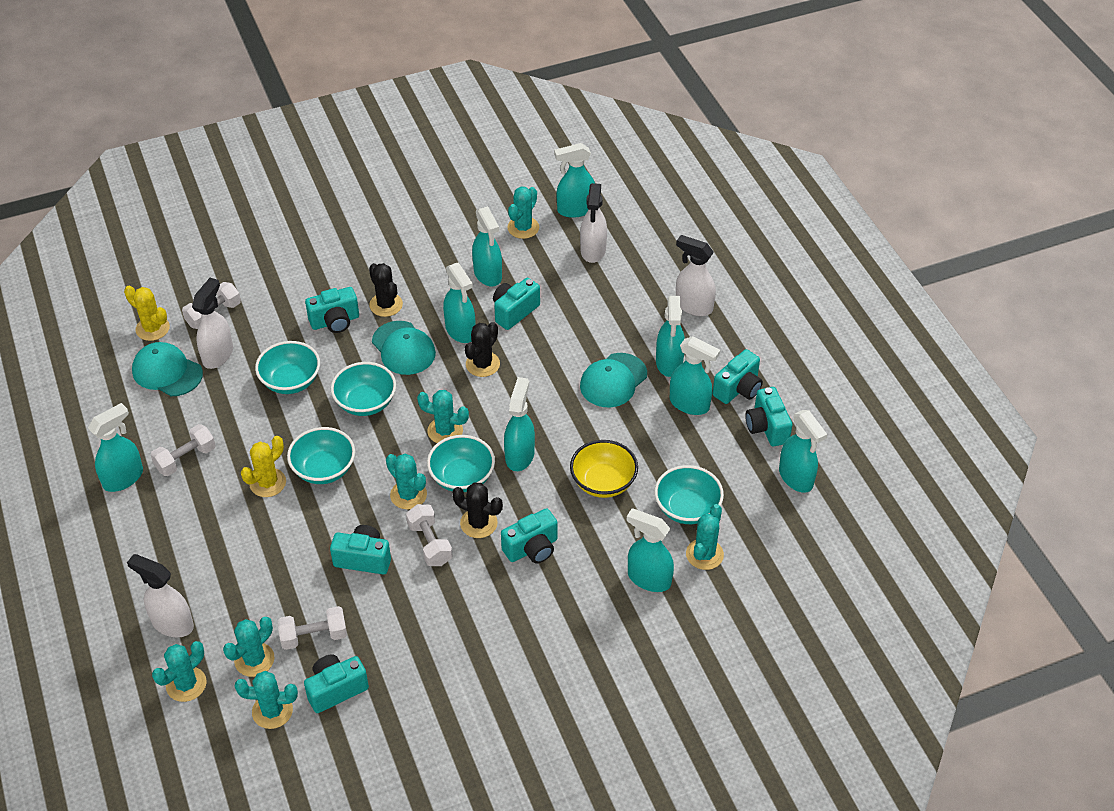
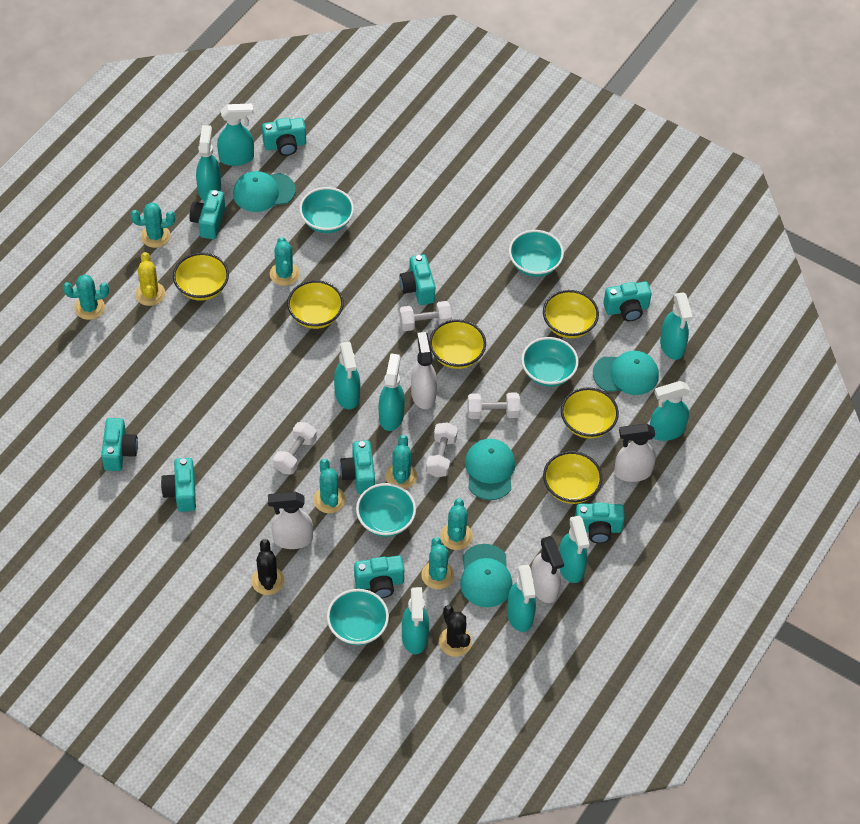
black cactus: [369,263,403,317] [452,482,503,538] [465,322,500,377] = 3 -> [251,539,284,595] [439,605,472,657] = 2
turquoise camera: [304,654,369,713] [305,287,359,333] [330,525,391,574] [493,278,540,330] [501,508,558,563] [713,349,763,404] [745,387,792,446] = 7 -> [101,418,138,471] [161,458,196,512] [189,190,225,239] [262,118,306,156] [340,440,375,494] [354,555,404,598] [399,254,435,305] [575,503,625,544] [603,281,652,321] = 9
turquoise cap: [132,342,203,396] [372,321,436,375] [580,353,647,407] = 3 -> [233,171,296,212] [460,544,513,607] [465,439,515,500] [593,351,659,395] = 4
yellow bowl: [570,440,638,498] = 1 -> [173,253,229,301] [287,280,344,329] [429,320,486,369] [543,290,599,338] [543,451,602,504] [561,387,619,439] = 6
yellow cactus: [124,286,170,341] [241,436,286,497] = 2 -> [135,252,165,306] = 1

